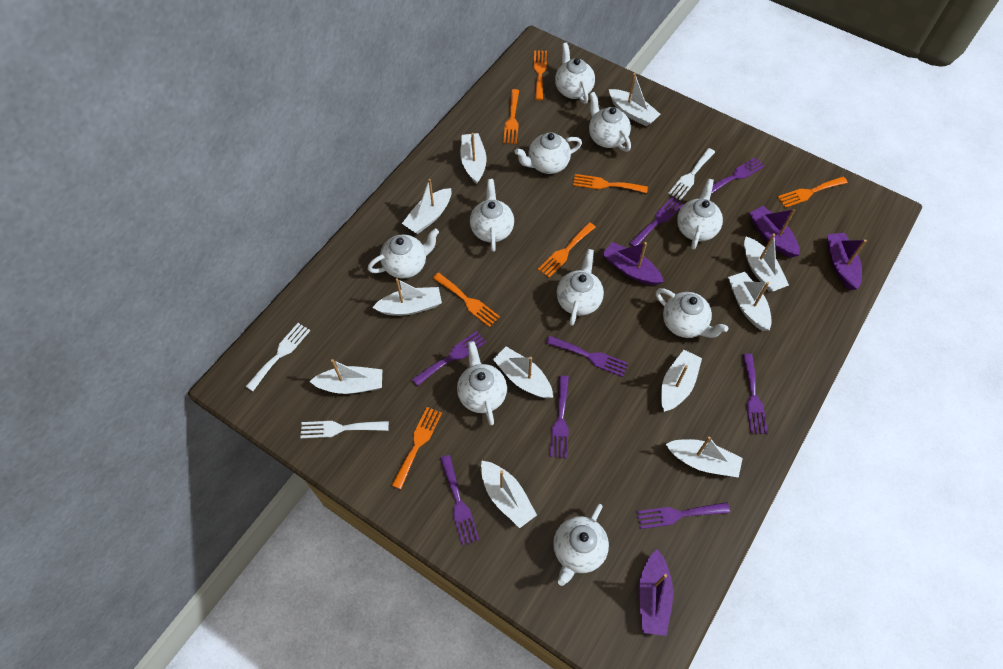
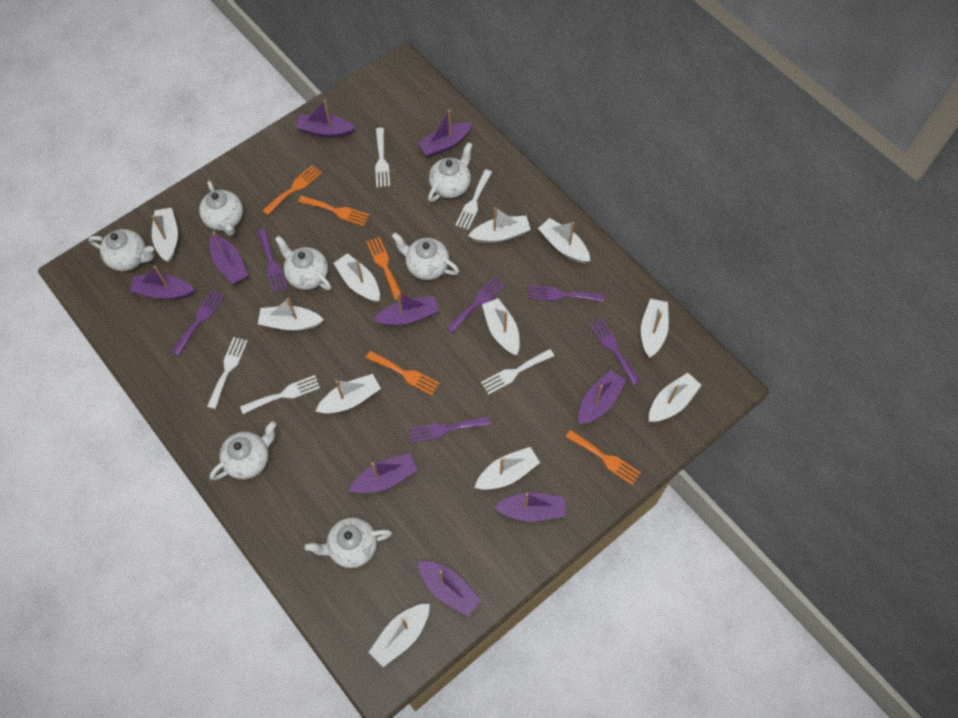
orange fork: [392,407,442,489] [433,273,500,327] [503,89,519,144] [534,50,547,100] [538,222,596,278] [573,174,648,193] [778,177,848,208] = 7 -> [262,165,322,215] [298,196,369,226] [366,237,402,300] [366,351,439,395] [565,430,641,485] = 5
purple boat: [602,242,664,285] [639,549,673,636] [749,206,800,257] [827,233,867,290] = 4 -> [130,266,195,300] [209,231,248,284] [296,100,355,138] [349,453,418,493] [374,292,439,326] [418,110,472,157] [418,561,481,616] [494,493,566,521] [578,370,626,424] = 9
purple fork: [412,331,486,386] [440,455,479,545] [546,336,628,377] [550,376,569,458] [629,197,684,247] [637,502,730,529] [702,157,765,194] [743,354,768,434] = 8 -> [172,290,225,356] [257,228,287,293] [409,416,490,443] [446,277,505,333] [528,285,604,302] [590,319,641,385] = 6
white fork: [245,323,310,391] [300,421,389,438] [668,148,715,200] = 3 -> [207,337,248,409] [240,375,320,414] [375,128,390,187] [455,169,492,230] [481,349,554,395] = 5
white teapot: [368,228,439,279] [457,341,507,426] [470,179,514,252] [515,132,582,174] [553,504,609,586] [555,42,595,104] [557,249,604,326] [589,92,631,152] [656,288,728,338] [677,179,723,250] = 10 -> [89,229,154,271] [199,181,243,236] [210,421,276,480] [275,236,331,291] [305,518,392,568] [392,233,459,280] [428,142,473,202] = 7

